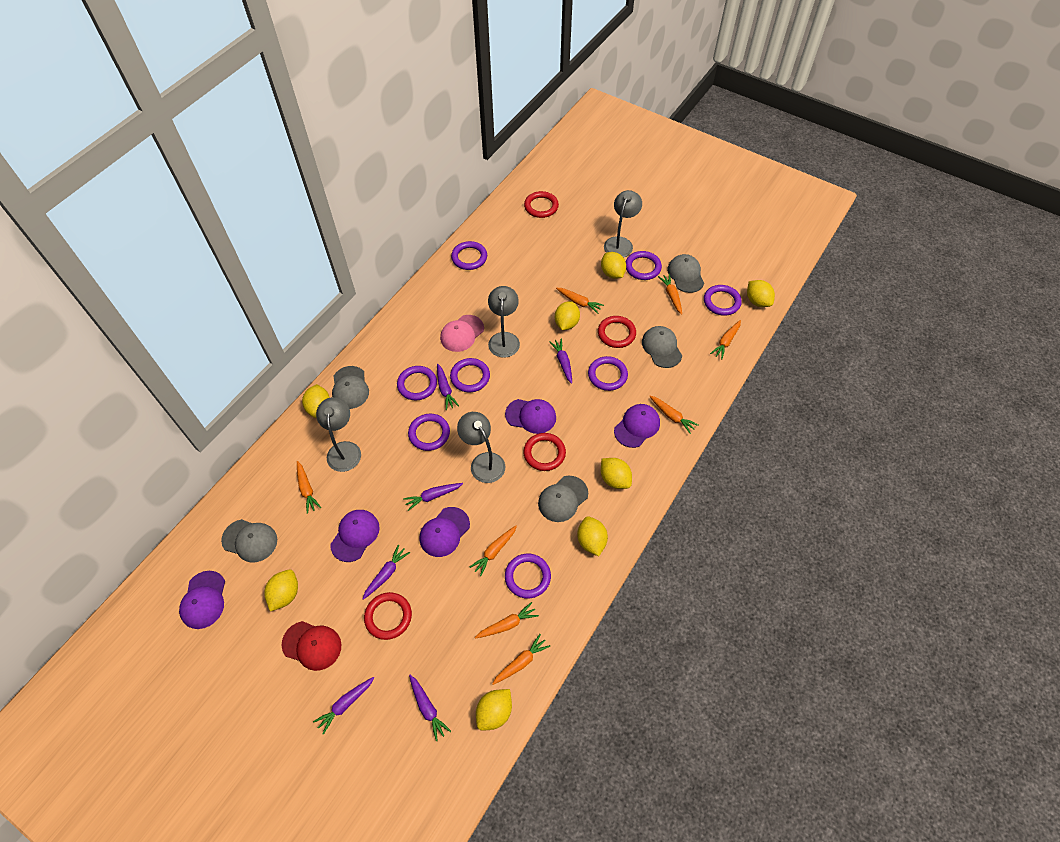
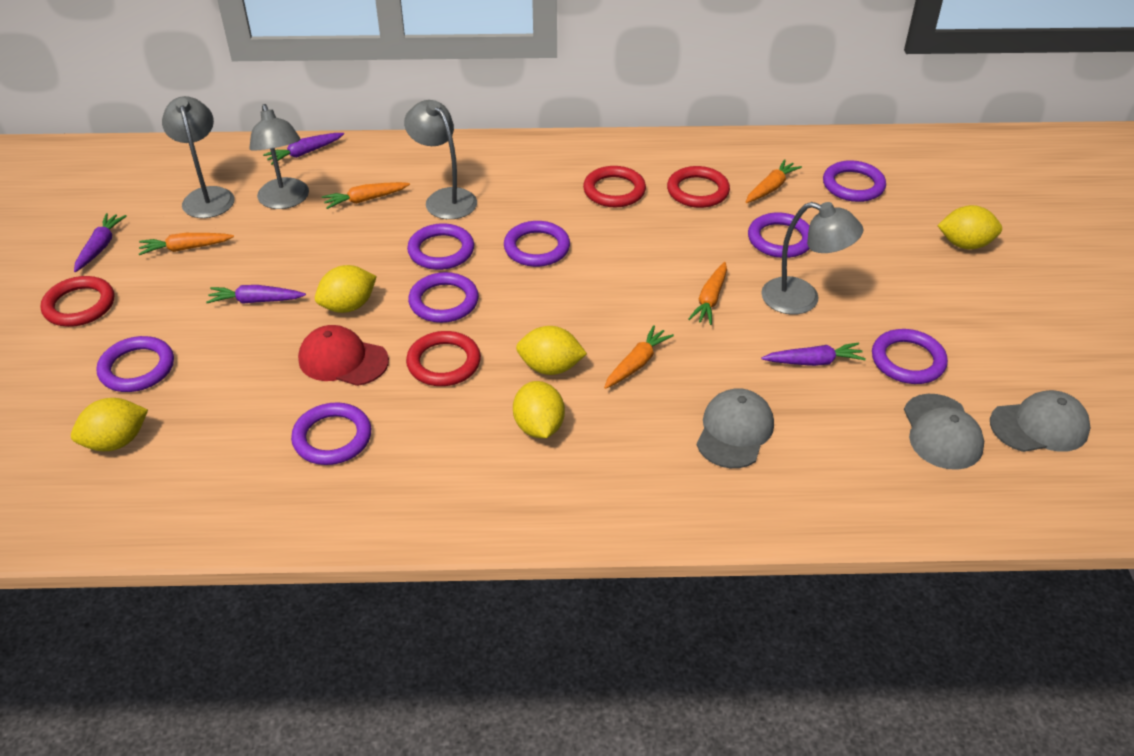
grey cap: [221,519,277,563] [332,366,369,409] [538,476,588,522] [642,326,682,368] [667,254,704,293] = 5 -> [697,388,774,468] [904,394,984,470] [990,390,1091,452] = 3
orange carrot: [297,461,321,514] [470,526,517,576] [475,602,539,639] [492,634,550,685] [556,288,604,314] [649,396,699,434] [658,274,682,315] [710,320,741,359] = 8 -> [139,233,234,255] [322,182,410,209] [604,325,674,389] [688,262,727,325] [746,159,802,203] = 5
pink cap: [440,315,484,352] = 1 -> none = 0
purple cap: [179,571,225,629] [330,510,380,562] [419,507,470,557] [505,399,556,434] [614,404,660,448] = 5 -> none = 0
purple carrot: [313,677,374,735] [362,545,410,600] [403,483,463,511] [409,675,451,741] [437,364,459,410] [549,338,572,384] = 6 -> [74,213,127,272] [206,285,306,304] [263,133,344,165] [761,342,866,366] = 4
yellow lemon: [264,569,298,611] [302,384,330,418] [476,689,512,731] [555,301,580,330] [577,516,608,556] [601,252,626,279] [601,458,632,489] [747,280,775,307] = 8 -> [71,398,148,451] [315,265,377,313] [513,381,565,438] [516,326,587,375] [937,205,1002,249] = 5

